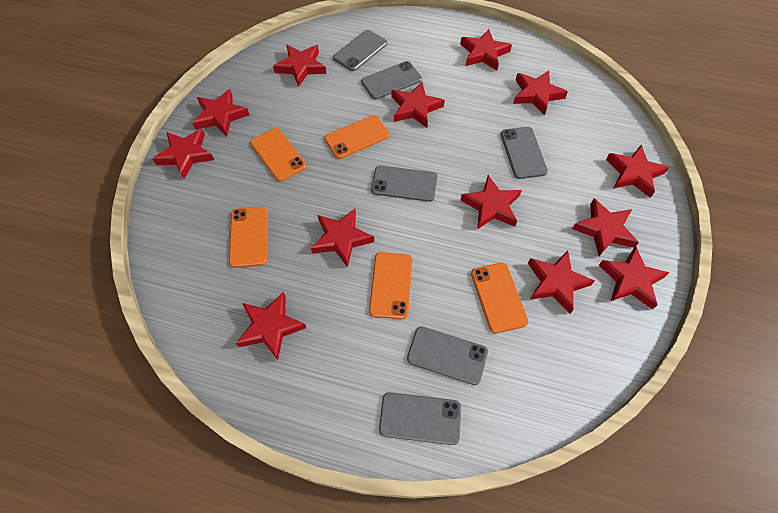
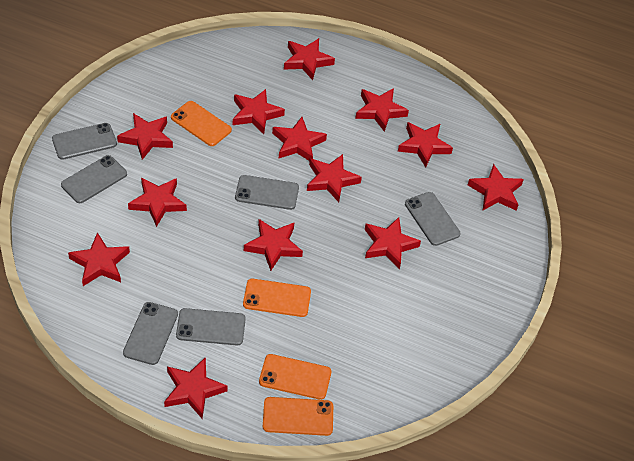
orange phone: [229,207,268,268] [250,128,306,181] [324,115,389,159] [369,252,412,319] [471,263,528,333] = 5 -> [171,101,232,146] [243,279,311,317] [259,354,332,400] [263,397,333,436] = 4

